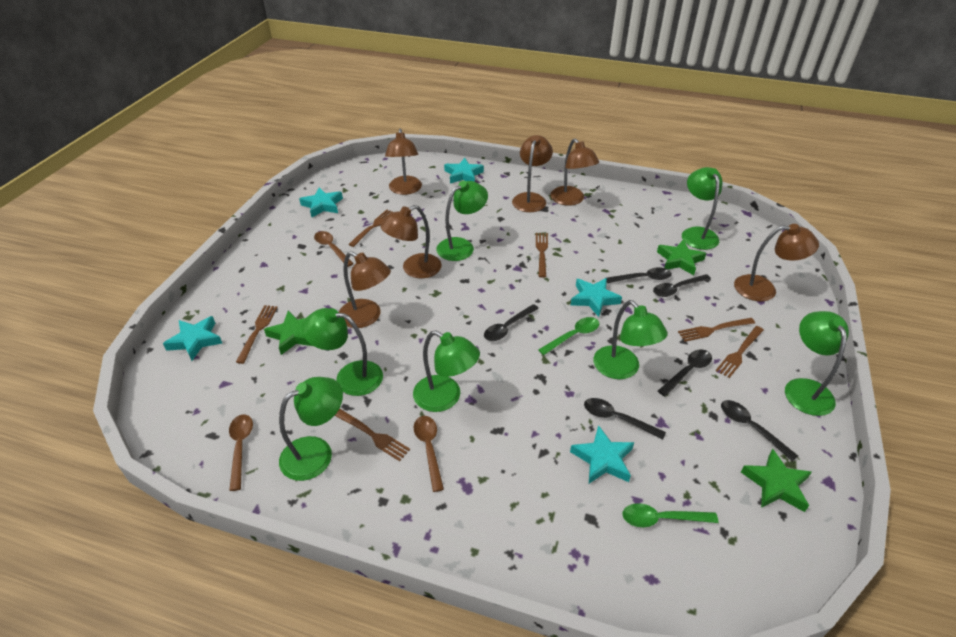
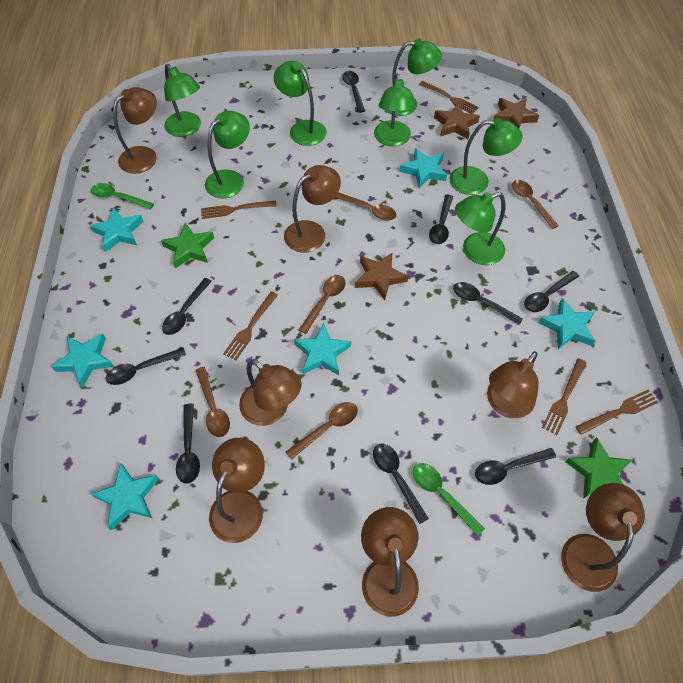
black spoon: [484,304,539,341] [584,398,666,440] [607,267,672,283] [653,274,711,297] [658,349,712,397] [721,400,798,462] = 6 -> [106,348,186,385] [162,278,212,335] [176,404,200,484] [342,71,365,113] [373,443,429,524] [429,194,453,244] [453,282,523,325] [475,448,556,485] [524,271,579,312] = 9
brown fork: [236,305,278,364] [335,408,410,461] [348,210,393,247] [536,233,548,278] [678,318,755,342] [716,326,764,378] = 6 -> [201,201,277,219] [223,291,278,360] [419,81,479,114] [542,358,586,435] [575,390,658,435] = 5
brown lamp: [339,251,391,328] [380,205,442,278] [385,129,422,195] [512,135,553,212] [550,138,599,206] [734,224,819,301] = 6 -> [113,87,157,174] [209,438,265,543] [239,359,302,426] [284,165,341,253] [361,507,419,617] [487,351,539,418] [561,483,645,592] = 7
brown spoon: [229,414,253,491] [314,231,354,267] [414,416,444,492] = 3 -> [195,367,230,437] [286,402,358,460] [299,275,346,334] [335,192,397,221] [512,180,559,229] = 5
brown star: none = 0 -> [355,252,408,300] [434,103,480,139] [493,98,539,128] = 3
green star: [264,311,313,355] [657,239,706,275] [741,449,812,512] = 3 -> [161,223,214,268] [565,437,632,499] = 2
turquoise star: [163,316,222,361] [299,188,343,218] [444,158,484,184] [570,425,634,484] [571,278,622,317] = 5 -> [51,333,114,388] [90,207,144,252] [91,463,159,531] [294,323,351,375] [400,148,447,188] [538,298,596,349] = 6

